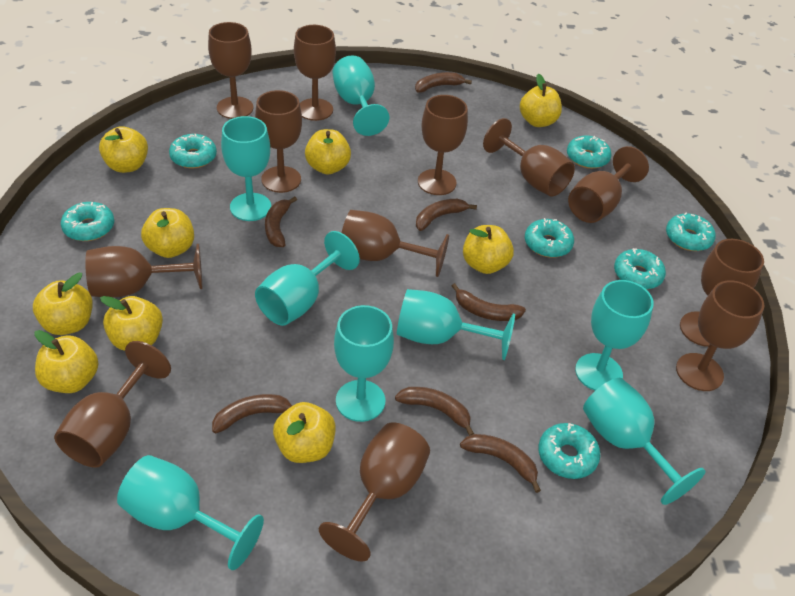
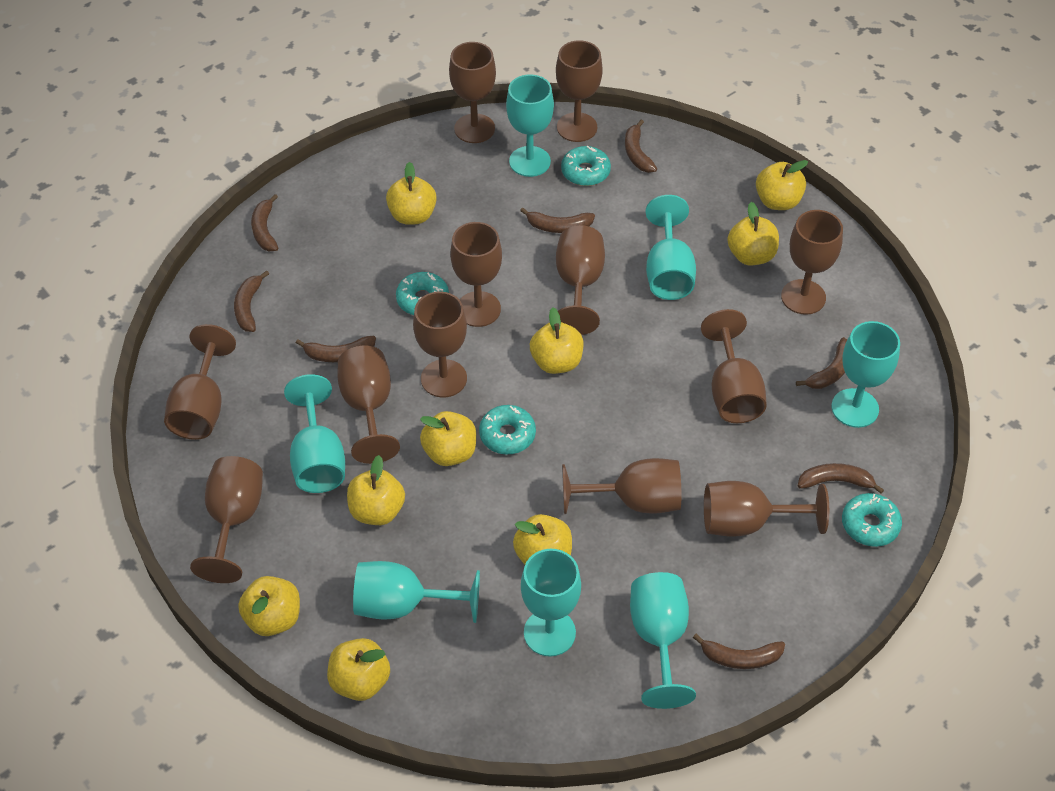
brown banana: [212,394,292,433] [265,197,297,247] [395,387,474,436] [415,72,472,93] [416,199,477,231] [452,283,526,321] [460,434,541,493] = 7 -> [234,270,269,332] [251,194,278,251] [296,336,376,362] [520,208,595,233] [625,120,657,173] [693,634,785,669] [796,337,847,389] [798,463,884,493] = 8
turquoise donut: [61,202,114,241] [169,134,217,169] [525,218,574,258] [538,423,600,479] [567,135,611,169] [614,248,666,289] [666,213,716,251] = 7 -> [396,272,449,315] [479,405,536,454] [561,146,611,186] [842,493,902,547] = 4
turquoise goblet: [117,455,264,570] [221,116,271,221] [255,231,360,326] [333,55,389,136] [334,305,394,422] [397,289,515,360] [575,280,654,390] [583,378,705,505] = 8 -> [284,374,345,493] [353,561,480,623] [506,74,554,177] [521,549,581,657] [630,572,696,709] [646,195,696,300] [831,321,900,428] = 7

